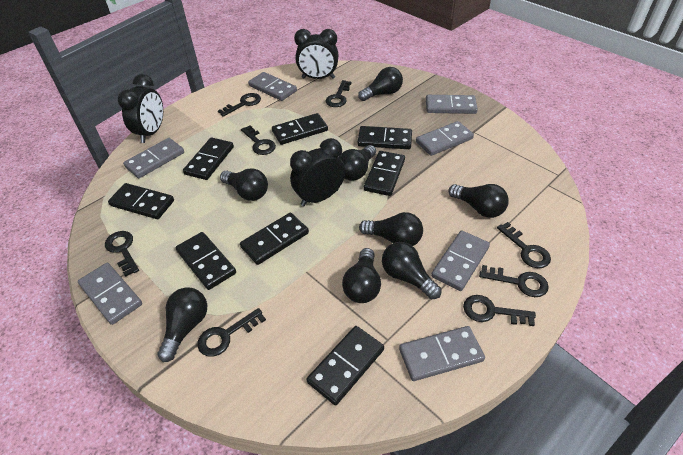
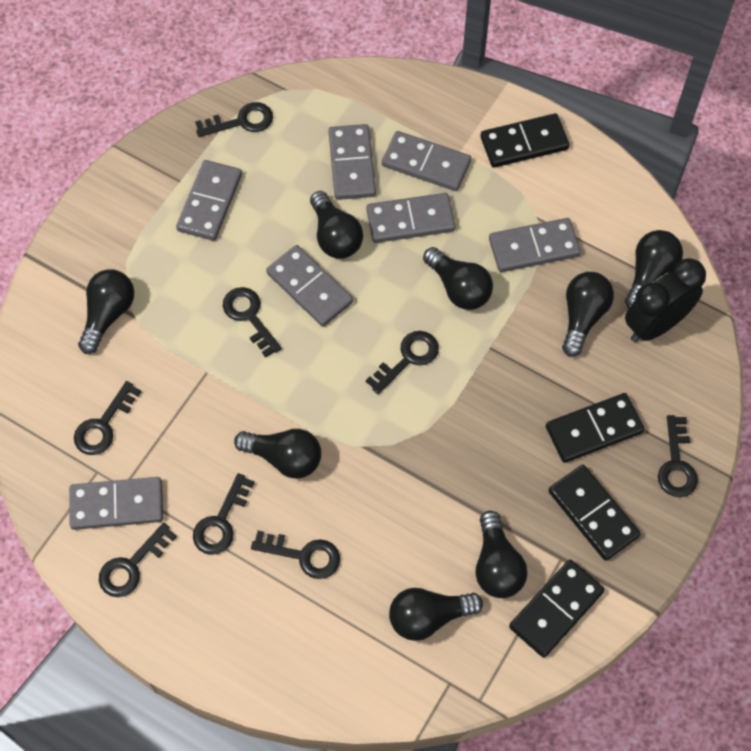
black clock: [118,74,163,143] [290,138,345,206] [294,29,338,79] = 3 -> [625,258,706,342] = 1
black domino: [108,183,174,219] [176,232,236,290] [183,137,234,180] [240,213,309,265] [272,113,328,145] [306,326,384,405] [358,126,412,149] [364,151,405,196] = 8 -> [480,113,570,168] [509,560,605,658] [546,393,645,463] [548,465,641,561] = 4

